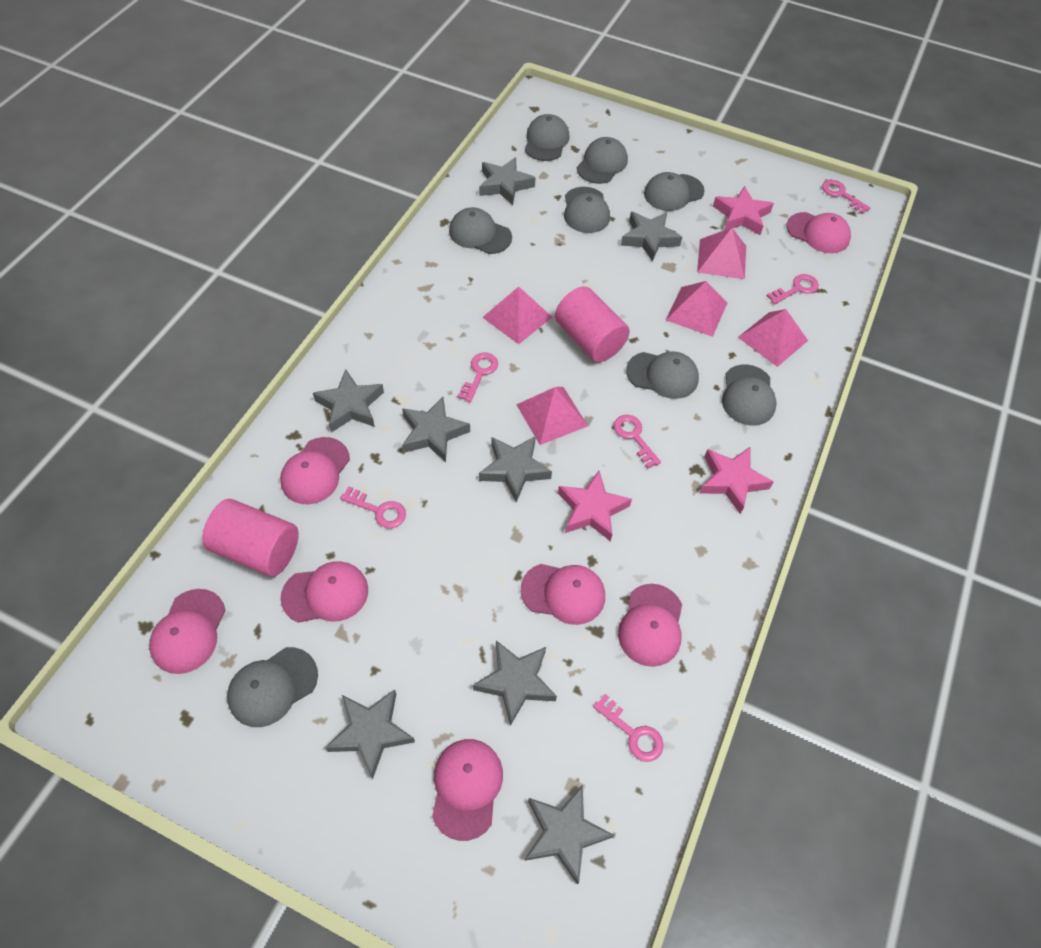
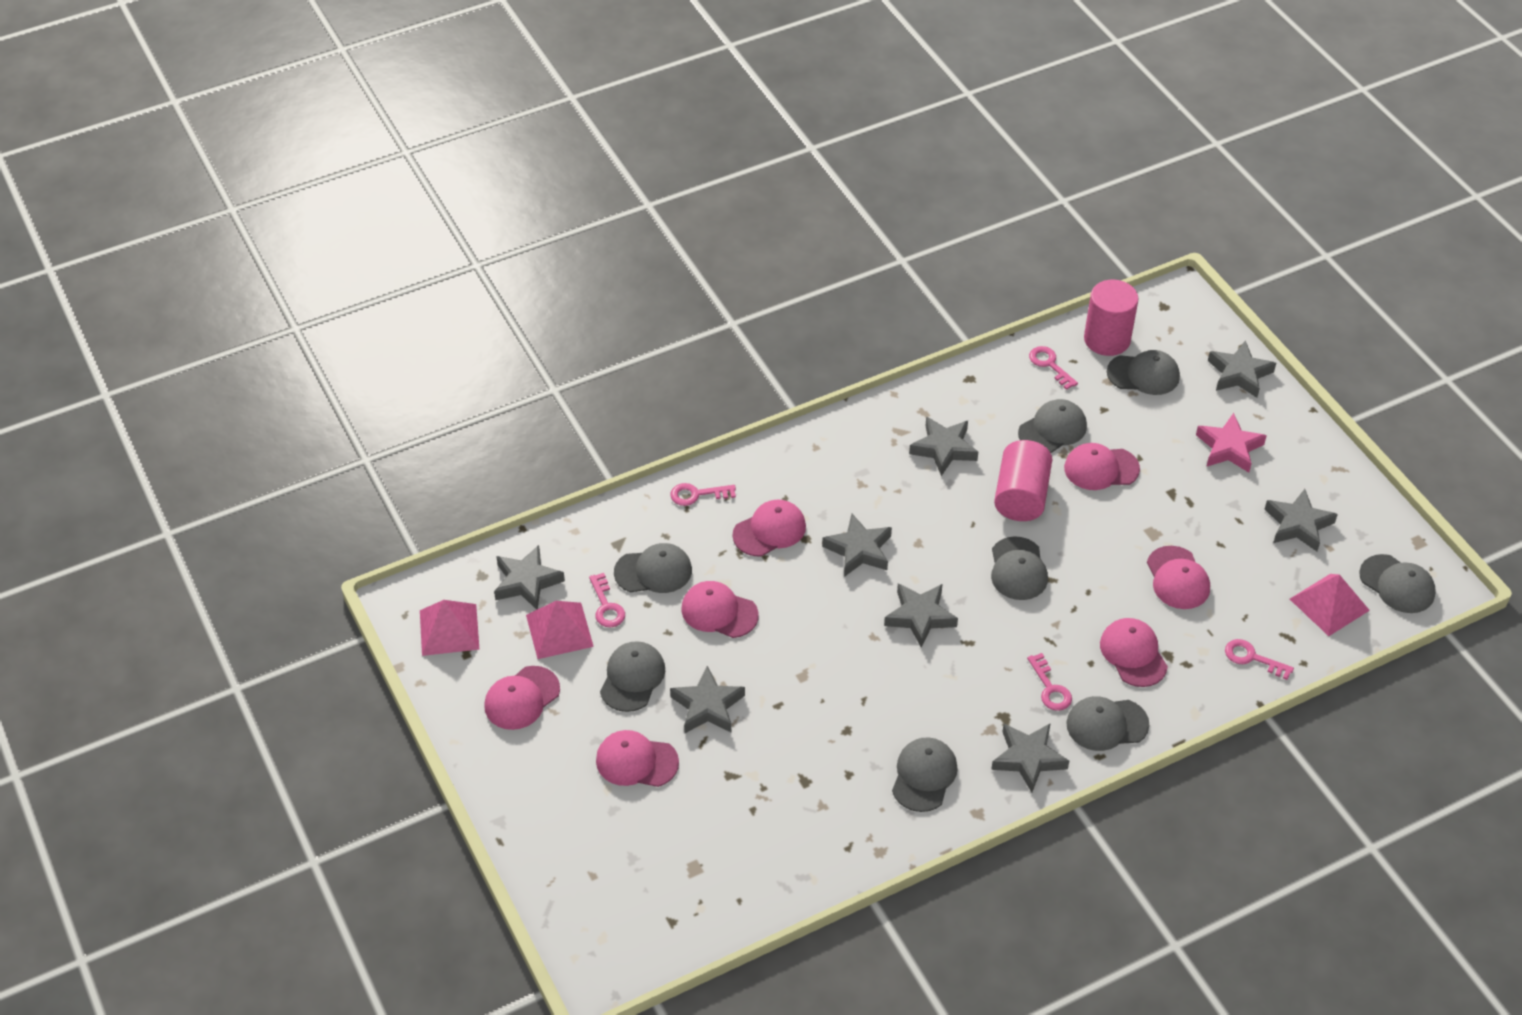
pink key: [340,486,406,528] [457,352,498,402] [593,694,664,762] [614,415,661,468] [766,274,819,305] [822,180,870,214] = 6 -> [589,573,625,627] [671,483,736,506] [1027,653,1072,711] [1029,346,1078,390] [1225,639,1294,680] = 5
pink pyramid: [482,287,552,344] [516,387,588,445] [666,281,727,337] [697,228,746,279] [738,309,808,367] = 5 -> [420,600,479,656] [526,601,594,659] [1290,574,1370,636] = 3
pink star: [558,471,632,542] [699,447,774,514] [713,186,774,235] = 3 -> [1196,413,1267,473] = 1

